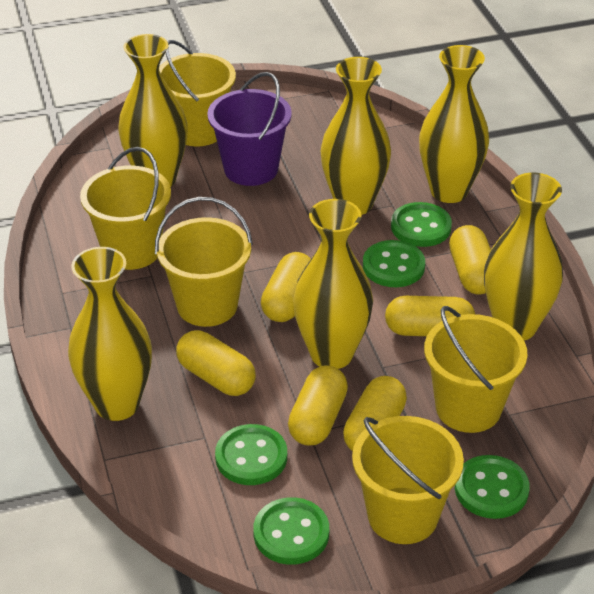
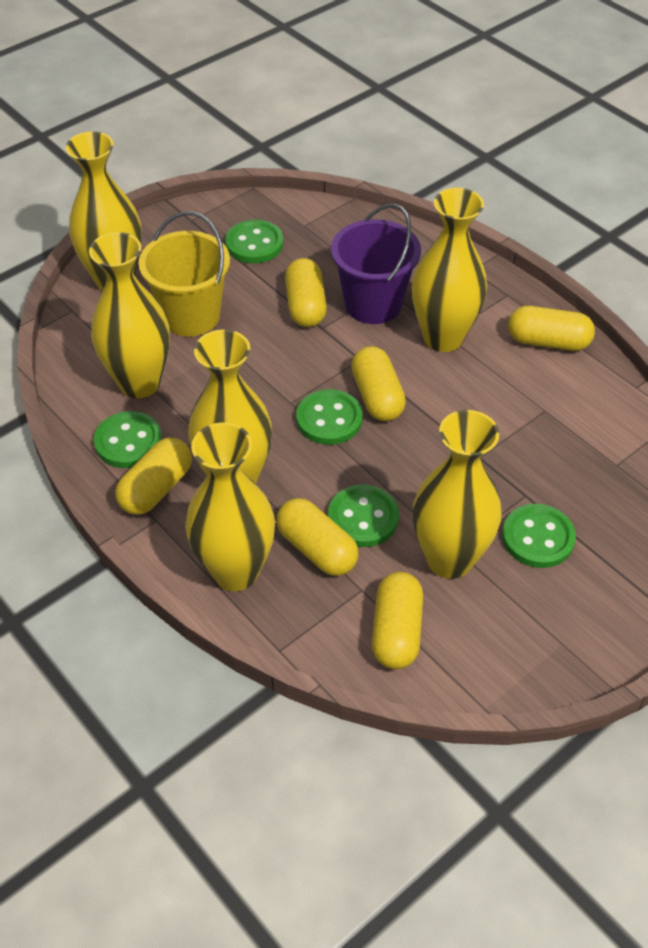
yellow bucket: [80,147,171,270] [155,197,253,327] [159,40,236,146] [352,416,464,544] [424,306,527,433] = 5 -> [139,211,230,336] = 1

